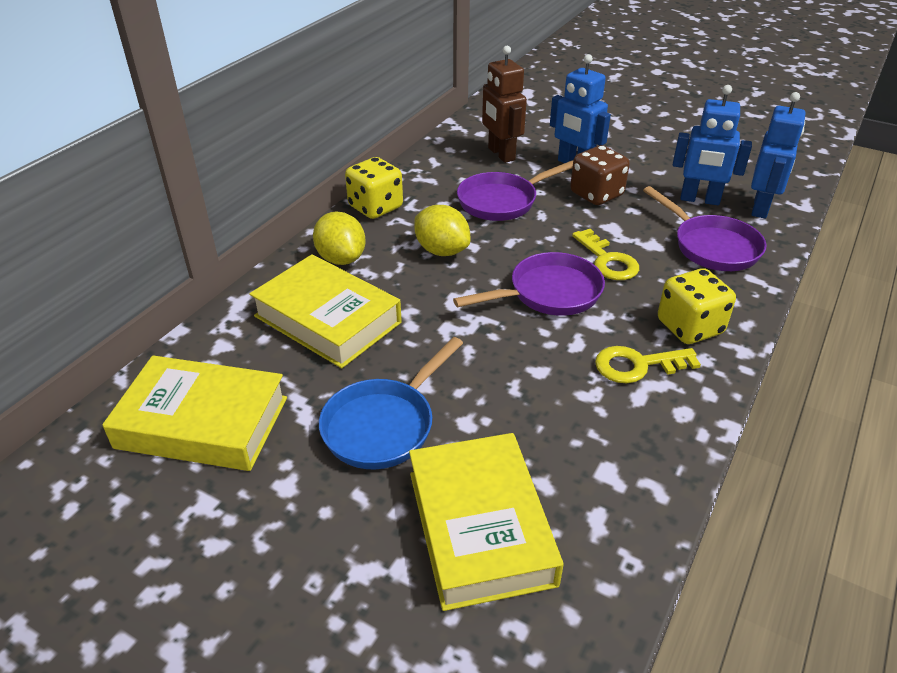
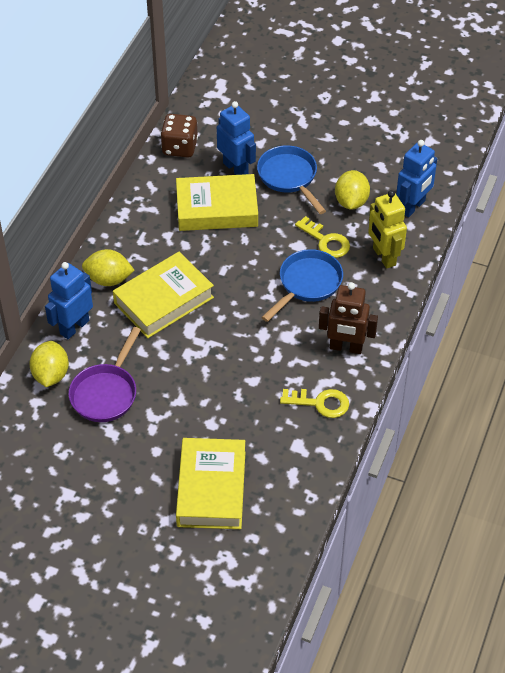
blue pan: [319,337,463,469] = 1 -> [257,145,326,214] [261,249,343,322] = 2
purple pan: [453,252,605,316] [457,160,573,221] [643,186,767,271] = 3 -> [69,327,141,422] = 1
yellow dice: [345,157,403,219] [658,268,736,344] = 2 -> none = 0
yellow lemon: [313,211,366,265] [414,205,470,256] = 2 -> [29,341,69,387] [82,249,135,286] [335,170,370,210] = 3
yellow robot: none = 0 -> [368,190,407,268] = 1

